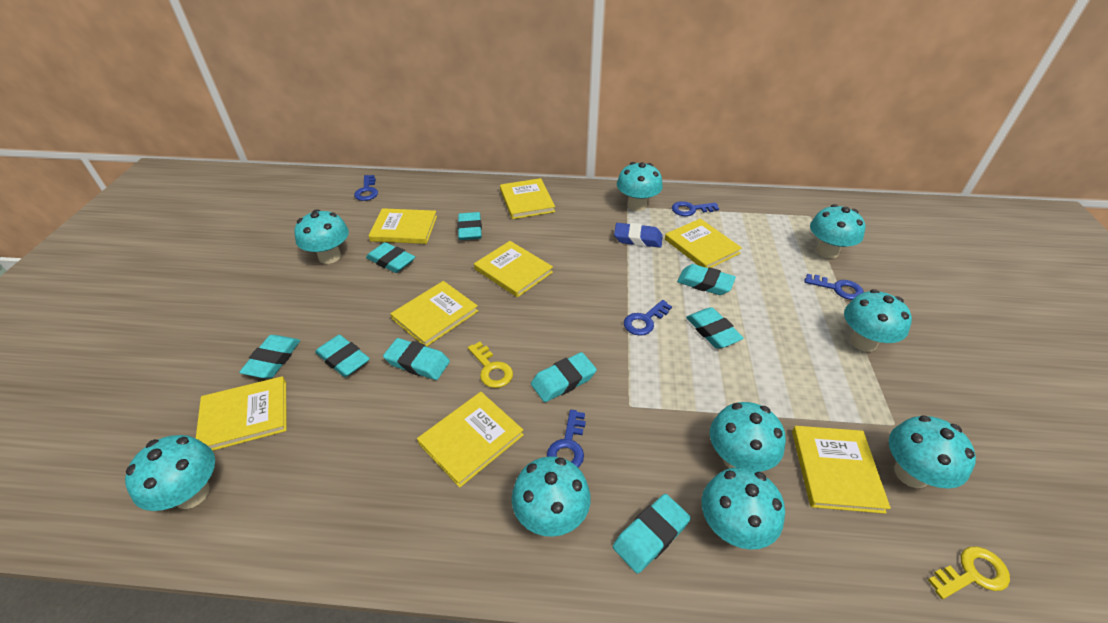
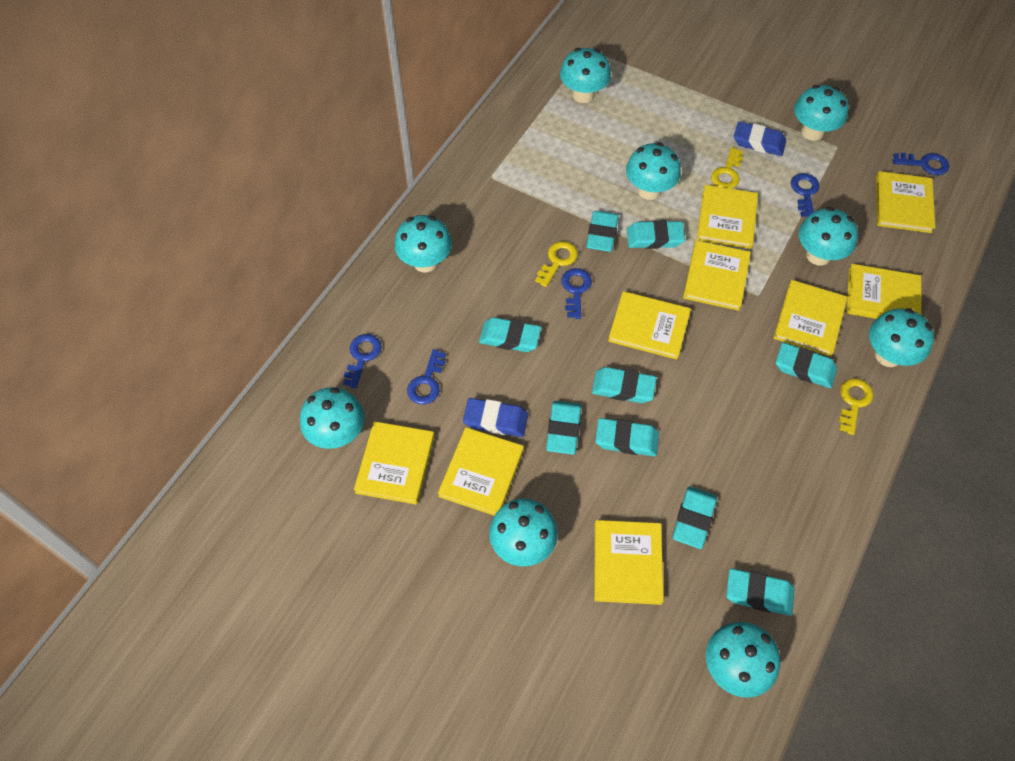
blue eraser: [614,223,663,248] = 1 -> [463,398,528,437] [734,121,786,156] = 2
yellow book: [196,376,287,451] [368,208,437,244] [390,281,478,346] [417,392,524,488] [474,241,553,298] [500,178,555,219] [665,219,742,268] [792,426,891,514] = 8 -> [354,421,434,504] [438,427,524,516] [594,520,664,605] [608,291,691,360] [683,240,751,311] [697,185,758,249] [774,280,847,356] [847,264,921,319] [876,171,935,233] = 9
yellow key: [468,342,513,388] [928,546,1010,599] = 2 -> [535,241,578,287] [711,147,743,189] [839,378,873,435] = 3

